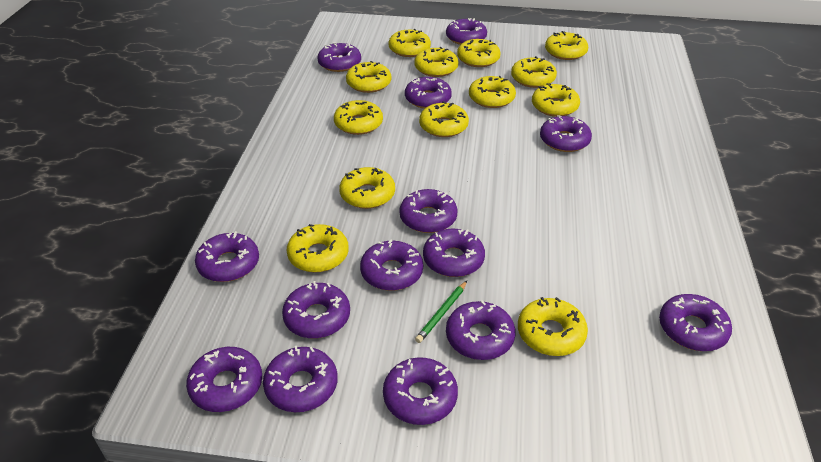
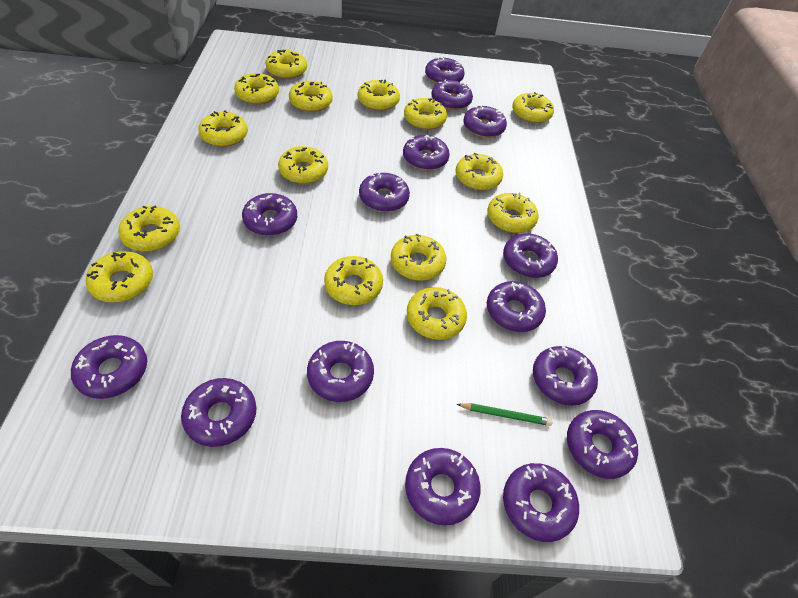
purple donut: [186,347,262,412] [195,231,259,282] [263,346,338,412] [282,281,350,338] [317,42,361,72] [360,240,423,291] [383,357,458,425] [399,189,458,233] [405,77,452,109] [423,229,485,277] [446,18,487,45] [446,300,515,360] [540,115,592,152] [659,294,732,351] = 14 -> [71,335,147,399] [181,378,256,447] [242,193,297,236] [307,341,374,402] [359,172,410,212] [403,134,450,170] [405,448,481,526] [425,57,465,84] [431,79,473,110] [463,105,507,138] [487,281,546,332] [503,234,558,278] [503,463,579,542] [533,346,598,406] [567,410,638,479] = 15
yellow donut: [287,224,349,272] [334,100,383,135] [339,167,395,209] [346,61,391,93] [388,29,431,57] [414,47,458,77] [419,101,469,137] [457,39,500,67] [469,76,516,108] [511,56,557,88] [518,297,588,356] [532,83,580,117] [545,31,588,60] = 13 -> [86,251,153,302] [118,206,180,252] [198,111,248,147] [234,73,279,104] [266,50,307,79] [278,146,328,184] [289,81,333,112] [324,256,383,305] [358,80,400,111] [391,234,447,281] [404,98,447,130] [407,287,467,340] [456,153,503,190] [487,193,538,233] [512,92,554,123] = 15

